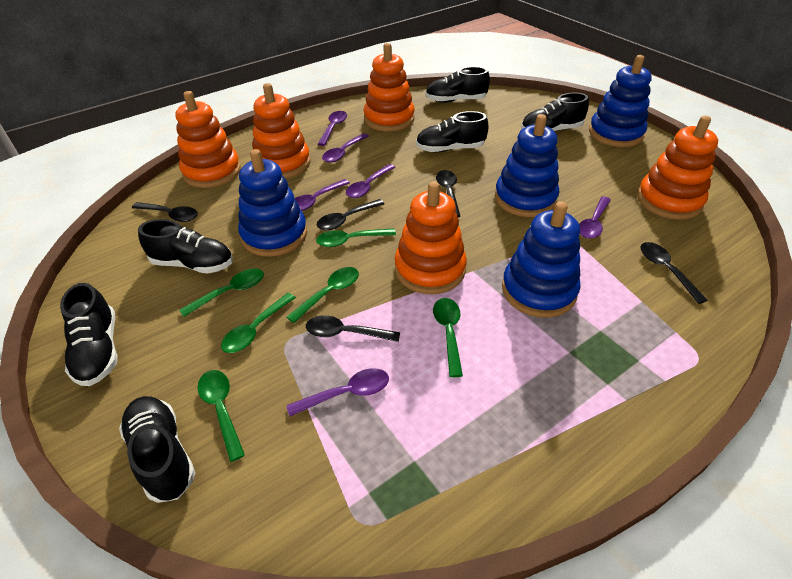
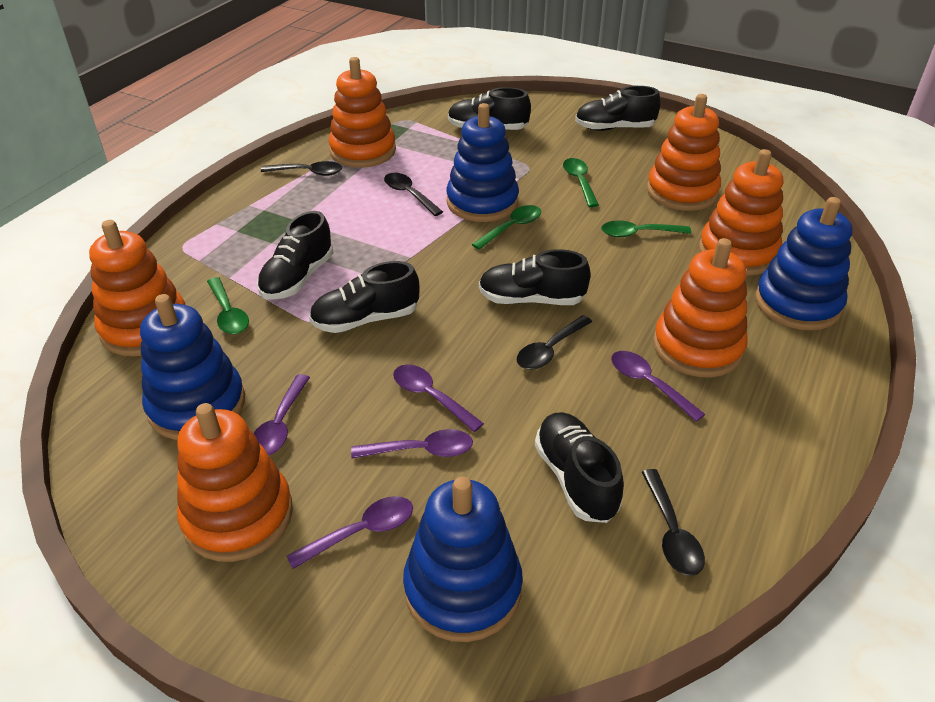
black spoon: [132,202,198,222] [306,315,400,342] [317,199,384,230] [436,170,460,217] [640,242,708,304] = 5 -> [261,161,342,176] [384,173,443,216] [517,315,592,370] [642,469,705,576] = 4
green spoon: [179,269,264,317] [197,370,245,462] [221,293,296,353] [287,267,359,323] [316,228,396,247] [433,298,463,377] = 6 -> [207,277,249,334] [472,205,541,250] [563,158,599,207] [601,220,692,237] = 4
orange stacking toy: [175,91,241,188] [252,83,311,178] [364,43,415,131] [395,181,467,294] [637,116,718,220] = 5 -> [89,220,185,356] [177,403,293,562] [329,57,396,168] [647,94,721,211] [653,238,747,378] [699,149,783,276] = 6
purple spoon: [286,368,389,417] [295,179,350,211] [318,111,347,146] [322,133,369,162] [346,164,395,198] [579,196,611,239] = 6 -> [253,374,310,456] [287,496,413,569] [351,429,473,458] [393,364,484,432] [611,351,705,422] = 5

